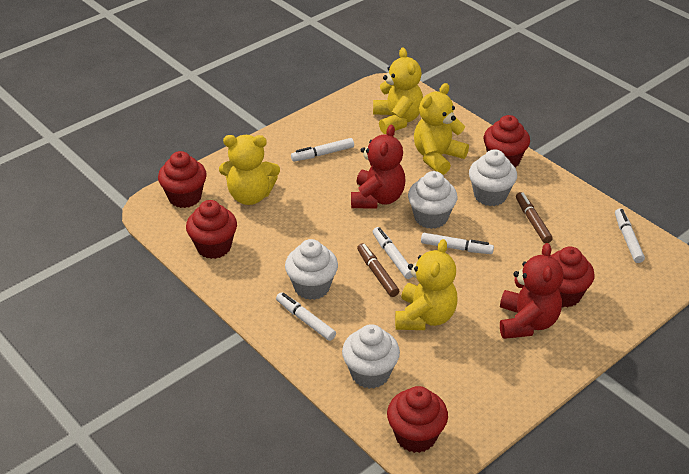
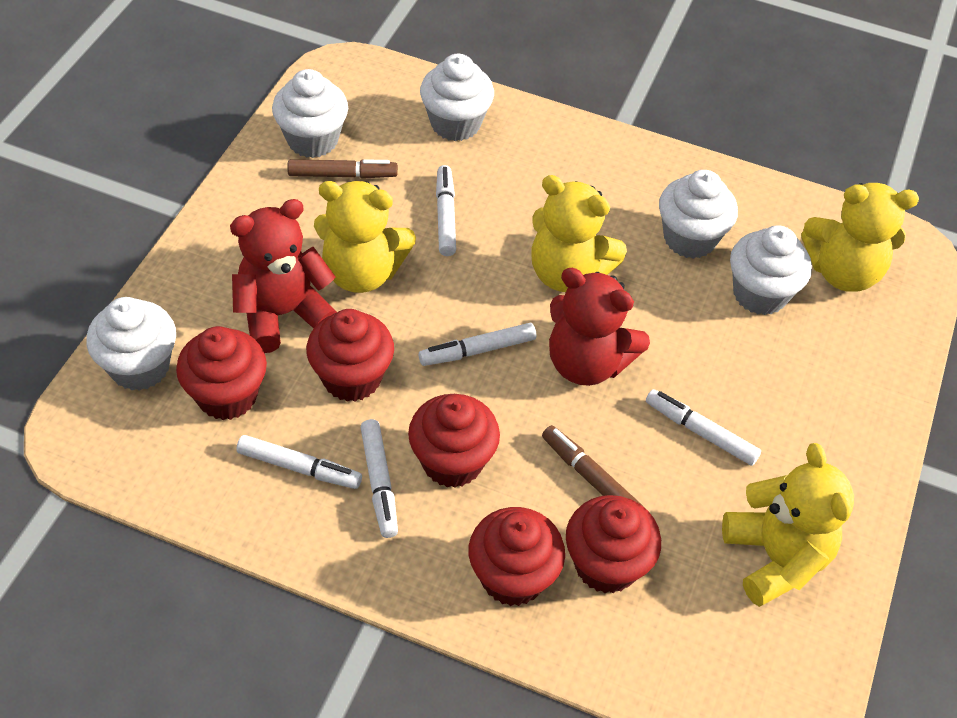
white cupcake: [285,239,338,300] [342,324,400,389] [408,171,457,229] [469,149,517,206] = 4 -> [86,297,176,391] [272,69,348,158] [420,54,494,141] [659,170,738,259] [730,225,812,315] = 5

